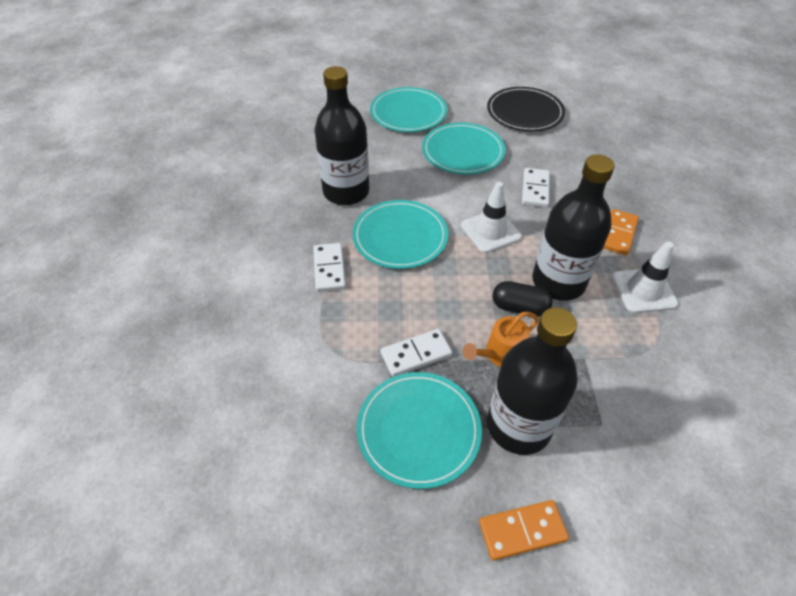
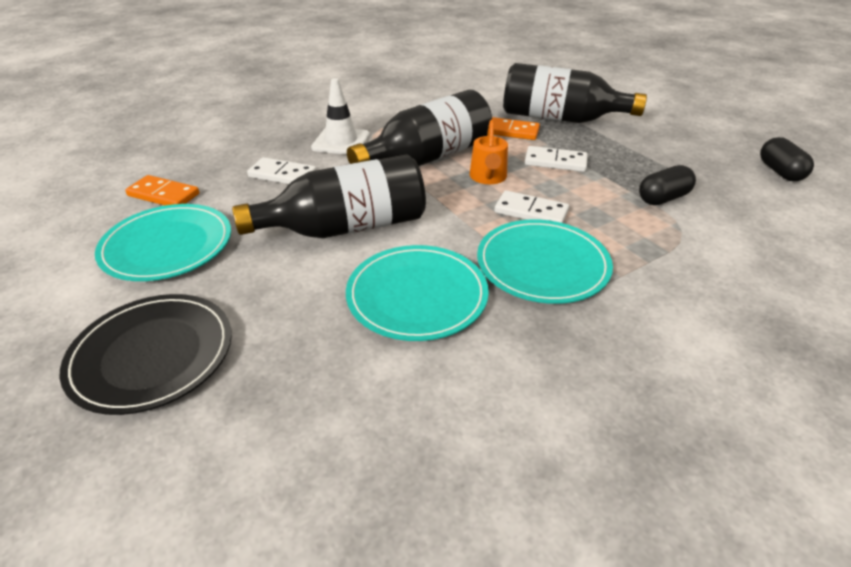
black capsule: [493,281,552,317] = 1 -> [639,165,696,205] [760,137,814,181] = 2
turquoise plate: [352,200,448,269] [357,372,482,489] [370,87,447,132] [422,123,505,175] = 4 -> [95,204,231,281] [346,245,489,341] [477,220,613,304] = 3
white traffic cone: [461,182,522,253] [612,242,679,313] = 2 -> [311,78,370,155] = 1

